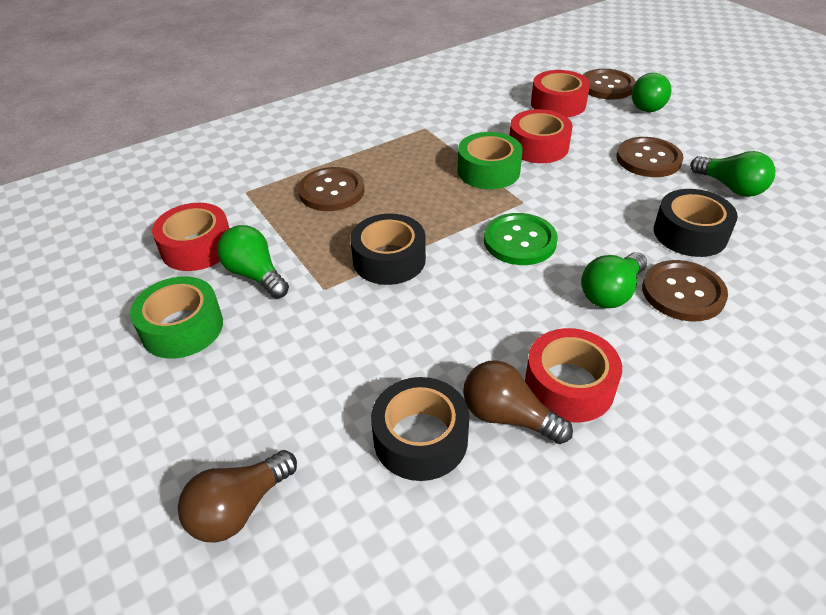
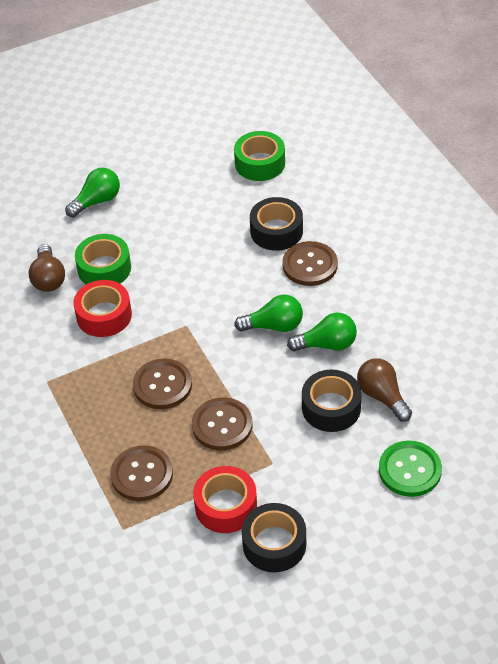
green light bulb: [217,225,289,299] [581,252,647,308] [632,73,672,112] [690,151,775,197] = 4 -> [65,168,120,217] [234,294,303,332] [287,313,357,352] = 3
red tape: [152,203,229,271] [509,109,573,163] [525,328,622,422] [531,70,590,117] = 4 -> [73,280,132,337] [193,466,257,533] = 2

